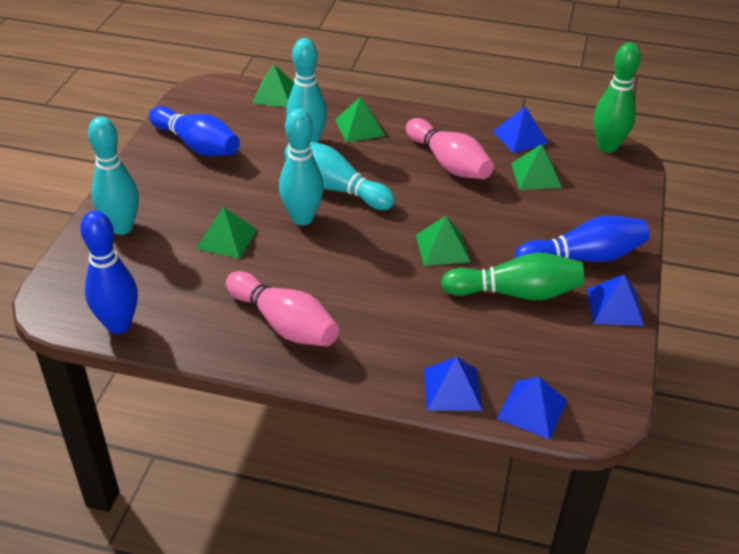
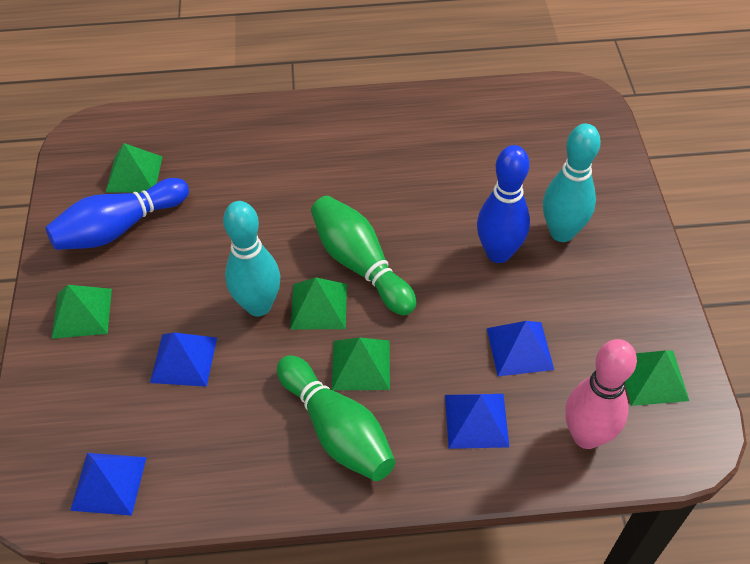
blue bowling pin: [80,211,138,334] [149,106,240,156] [515,216,650,262] = 3 -> [45,178,189,250] [477,145,530,263] = 2
pink bowling pin: [226,271,339,346] [406,118,494,179] = 2 -> [565,339,637,449] = 1
turquoise bowling pin: [88,117,139,235] [279,108,324,225] [284,142,395,210] [286,38,327,143] = 4 -> [223,201,281,317] [543,124,601,242] = 2

